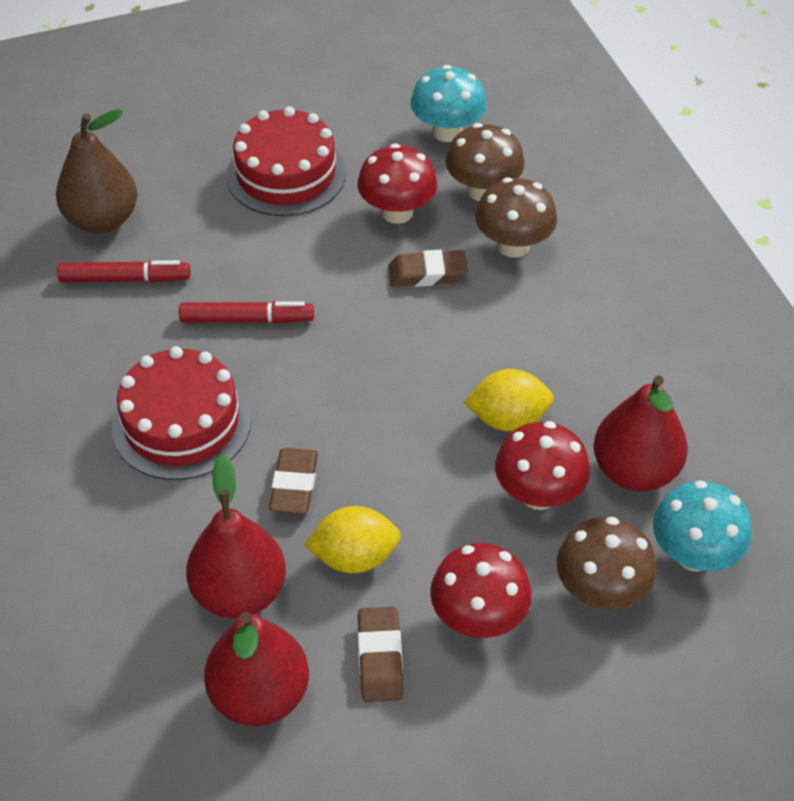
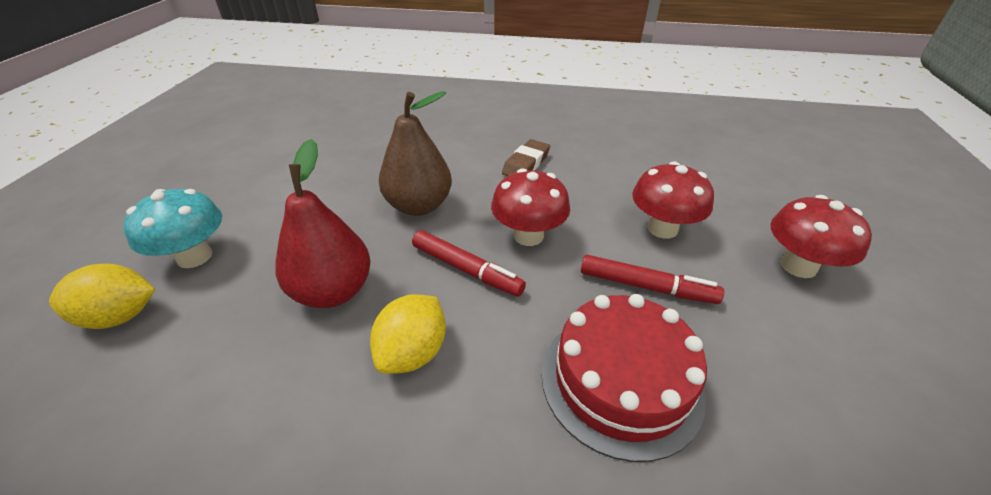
brown eraser: [269,448,318,514] [358,607,403,702] [388,249,468,287] = 3 -> [502,139,550,176] = 1
brown mushroom: [446,123,525,201] [475,177,557,258] [557,517,657,610] = 3 -> none = 0
red cake: [111,346,252,480] [226,107,346,216] = 2 -> [542,294,707,462] = 1
red pear: [186,454,286,618] [204,612,309,726] [594,375,688,491] = 3 -> [275,139,371,308] = 1
turquoise mushroom: [411,65,487,142] [653,480,752,572] = 2 -> [124,189,222,268] = 1

